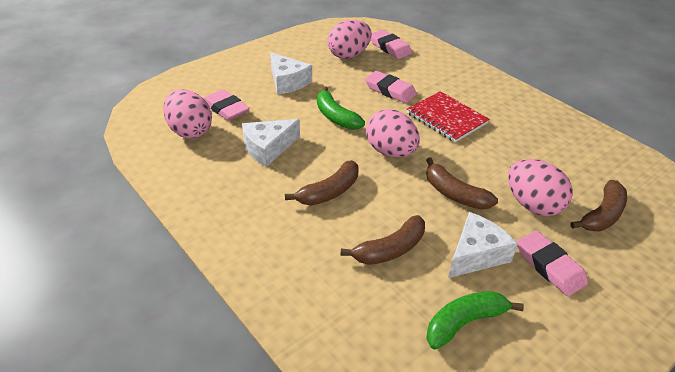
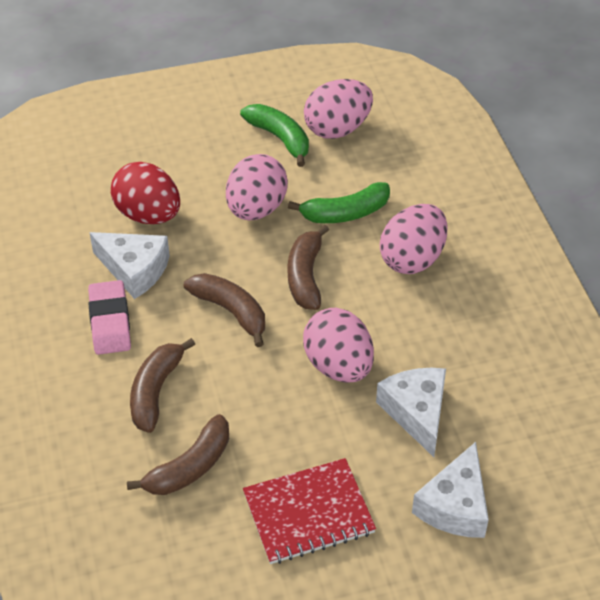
pink eraser: [204,89,250,121] [365,71,417,103] [371,30,412,59] [517,230,588,296] = 4 -> [88,280,131,355] = 1
red egg: none = 0 -> [111,162,180,224] = 1

